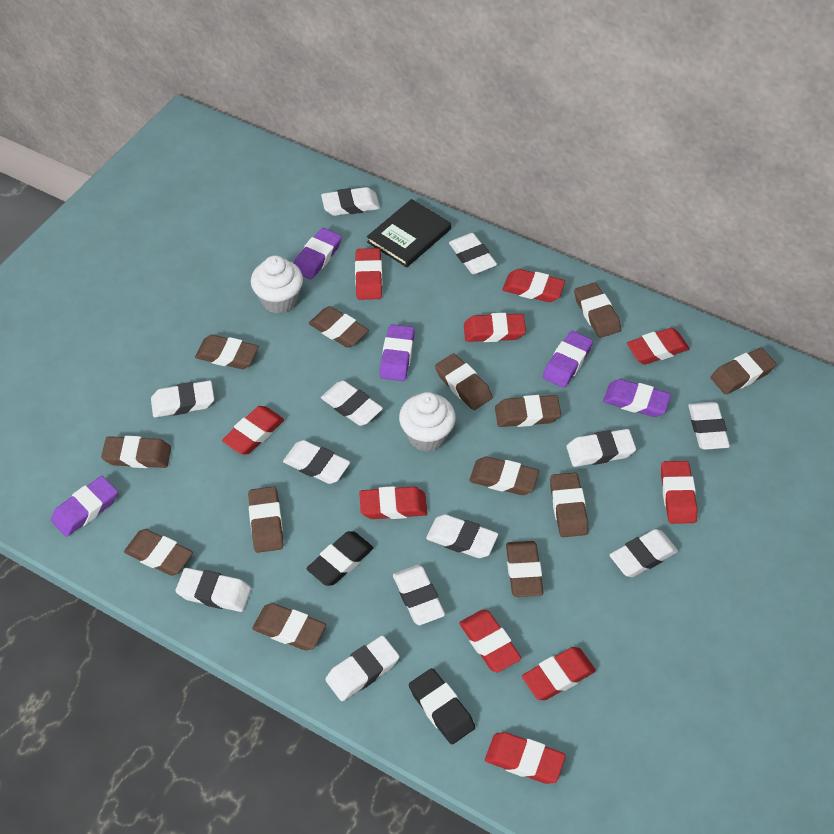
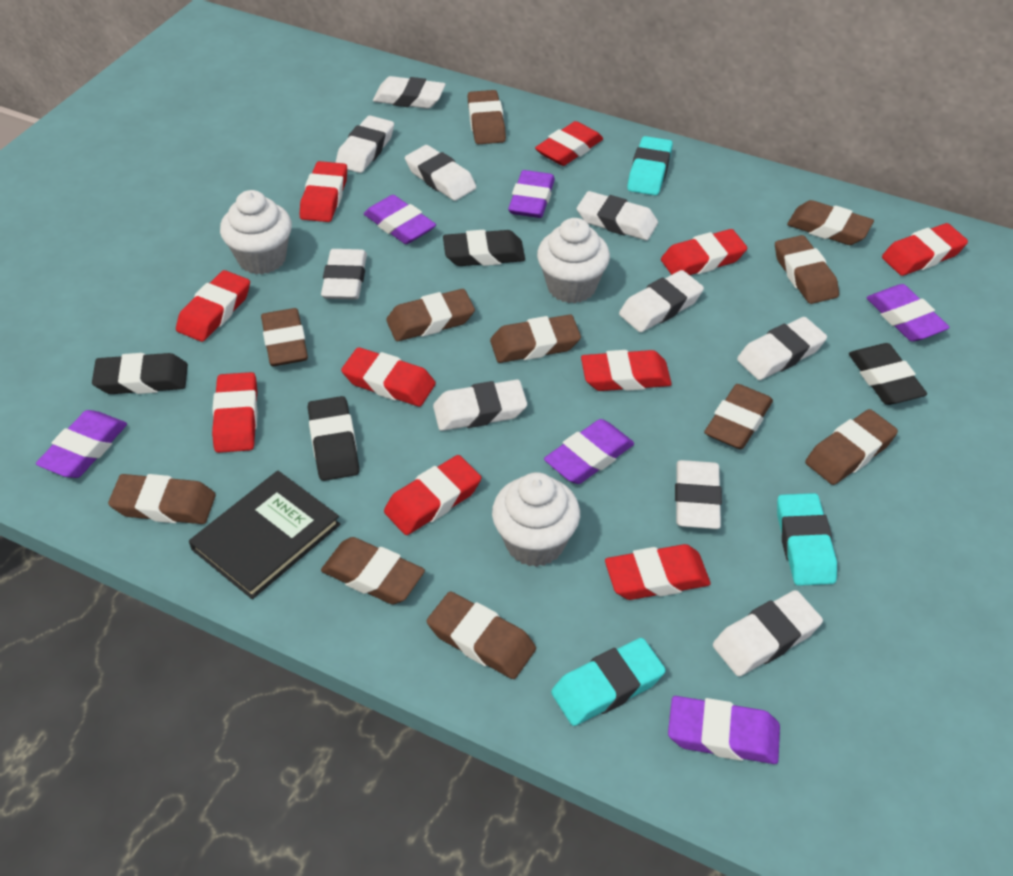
black eraser: [306,531,373,586] [409,668,475,744] = 2 -> [92,353,188,394] [308,396,359,481] [443,230,525,266] [849,343,927,405] = 4
brown eraser: [101,436,171,468] [124,529,193,576] [195,335,259,369] [248,486,284,553] [252,603,326,651] [309,306,369,348] [435,353,493,410] [469,457,539,495] [495,395,561,427] [506,541,543,597] [550,473,588,537] [574,283,621,338] [711,348,776,394] = 13 -> [108,474,216,524] [261,308,308,366] [321,537,425,604] [386,289,475,341] [427,591,536,679] [467,90,506,144] [490,314,581,363] [704,384,773,449] [775,235,839,304] [787,200,874,245] [805,409,898,485] = 11
purple eraser: [51,476,118,537] [294,228,342,279] [380,324,415,381] [543,331,593,388] [603,379,671,417] = 5 -> [36,410,127,478] [364,195,436,244] [508,170,555,218] [544,419,634,484] [668,696,780,764] [867,284,950,342] = 6
turquoise eraser: none = 0 -> [551,638,666,726] [627,136,673,196] [777,493,837,586] = 3
white cupcake: [251,256,303,314] [399,392,456,452] = 2 -> [220,190,292,274] [492,472,580,567] [537,218,610,303] = 3
white eraser: [151,380,214,418] [176,568,251,612] [283,440,350,484] [321,187,380,216] [321,381,383,426] [325,636,399,701] [393,565,445,625] [426,514,498,558] [449,233,497,274] [567,429,636,467] [610,529,678,577] [688,402,730,450] = 12 -> [321,249,367,300] [335,115,394,173] [373,76,446,109] [405,145,476,201] [433,380,527,431] [577,191,658,240] [619,270,704,332] [675,460,722,529] [713,590,823,676] [737,317,827,380] = 10

